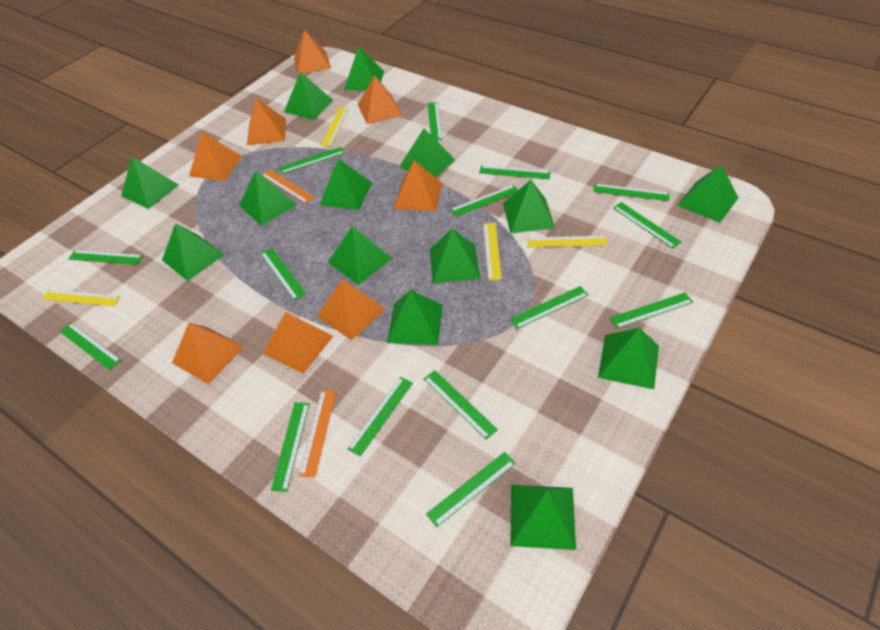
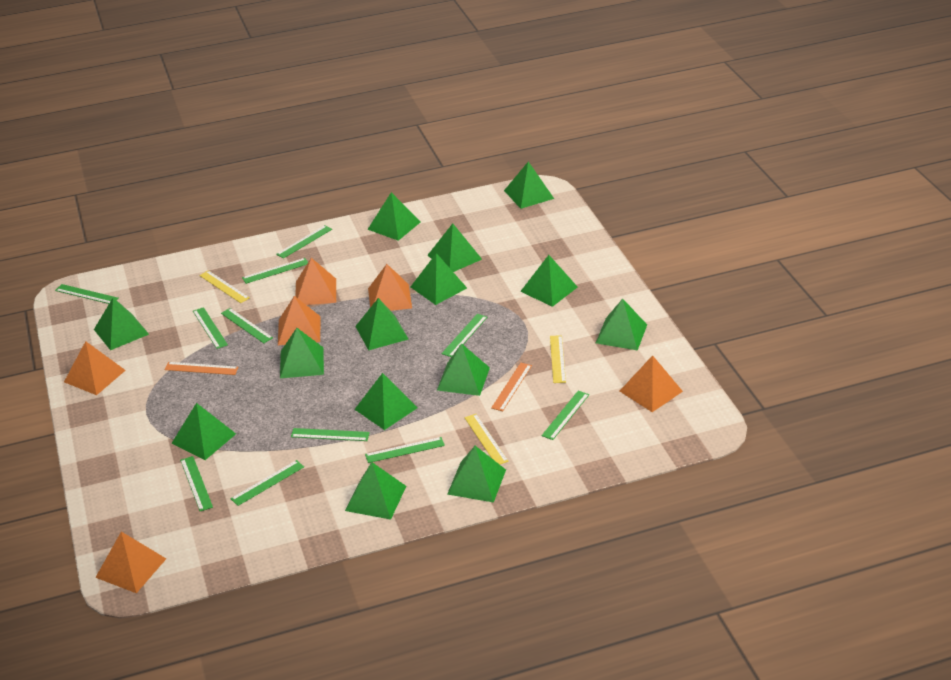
green ruler: [60,323,121,370] [69,250,143,265] [261,248,306,300] [271,402,310,492] [278,147,345,174] [347,377,413,457] [424,370,498,440] [426,452,516,527] [428,102,442,141] [450,185,518,217] [479,165,551,179] [510,286,588,329] [593,184,670,201] [610,292,693,329] [613,202,681,248] = 15 -> [55,284,119,304] [180,456,213,511] [193,307,228,349] [221,308,273,343] [230,460,304,506] [242,258,308,284] [276,225,332,259] [291,428,370,441] [365,437,445,463] [441,314,487,357] [542,391,589,440] = 11
orange pyramid: [172,323,244,384] [189,132,242,181] [247,98,286,145] [263,312,334,374] [294,29,331,75] [317,279,385,340] [358,75,402,124] [393,160,442,212] = 8 -> [64,341,126,395] [95,532,166,593] [278,296,321,345] [295,258,336,305] [368,264,412,311] [620,355,683,412] = 6
yellow ruler: [42,289,120,306] [321,108,349,147] [483,223,502,280] [527,235,607,247] = 4 -> [199,270,249,303] [465,414,509,464] [550,335,566,383] = 3

